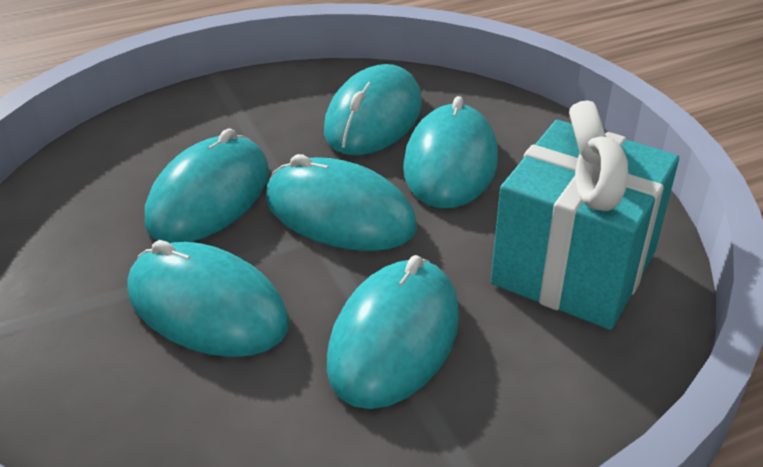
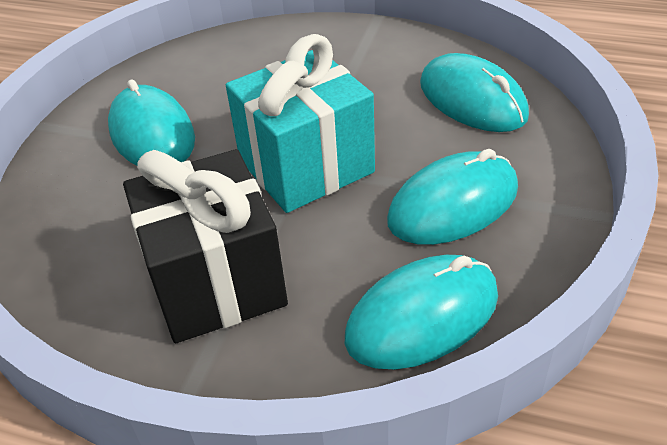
black gift: none = 0 -> [123,149,288,343] = 1
turquoise mouse: [127,240,289,357] [145,128,269,243] [266,154,417,251] [324,64,422,156] [327,255,460,409] [403,96,498,209] = 6 -> [108,80,195,166] [345,255,498,370] [387,149,518,245] [420,53,529,132] = 4

